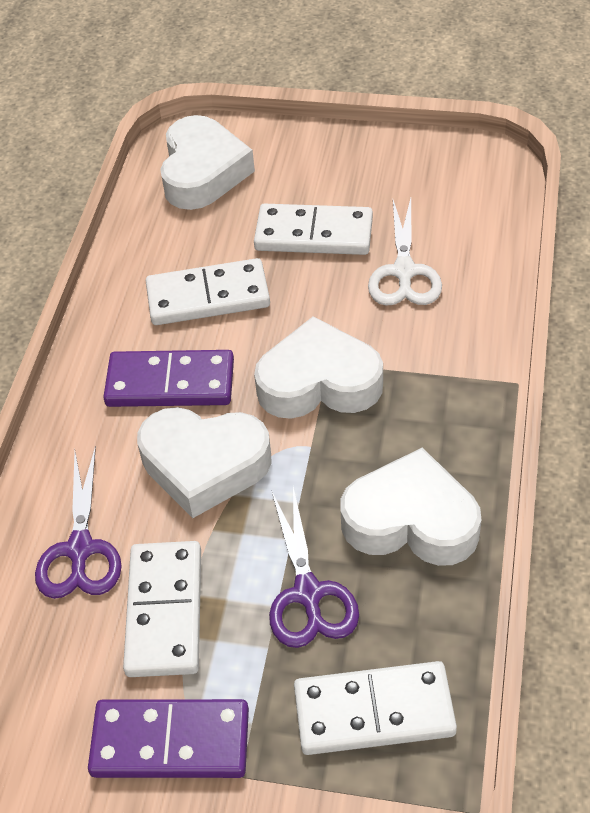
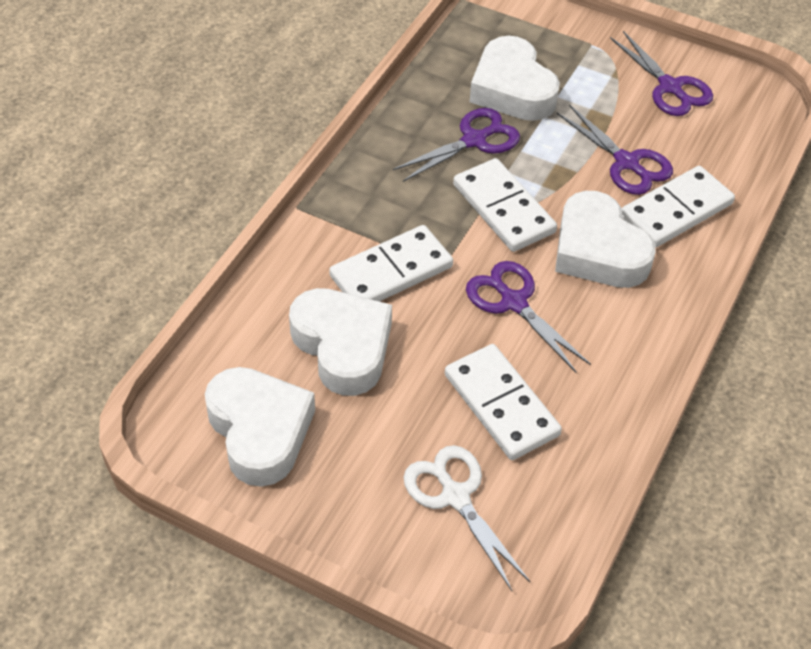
purple domino: [88,699,249,778] [103,350,234,407] = 2 -> none = 0
purple scissors: [35,446,122,599] [269,487,359,648] = 2 -> [393,108,520,182] [466,261,591,372] [557,104,673,195] [610,31,713,116] = 4

